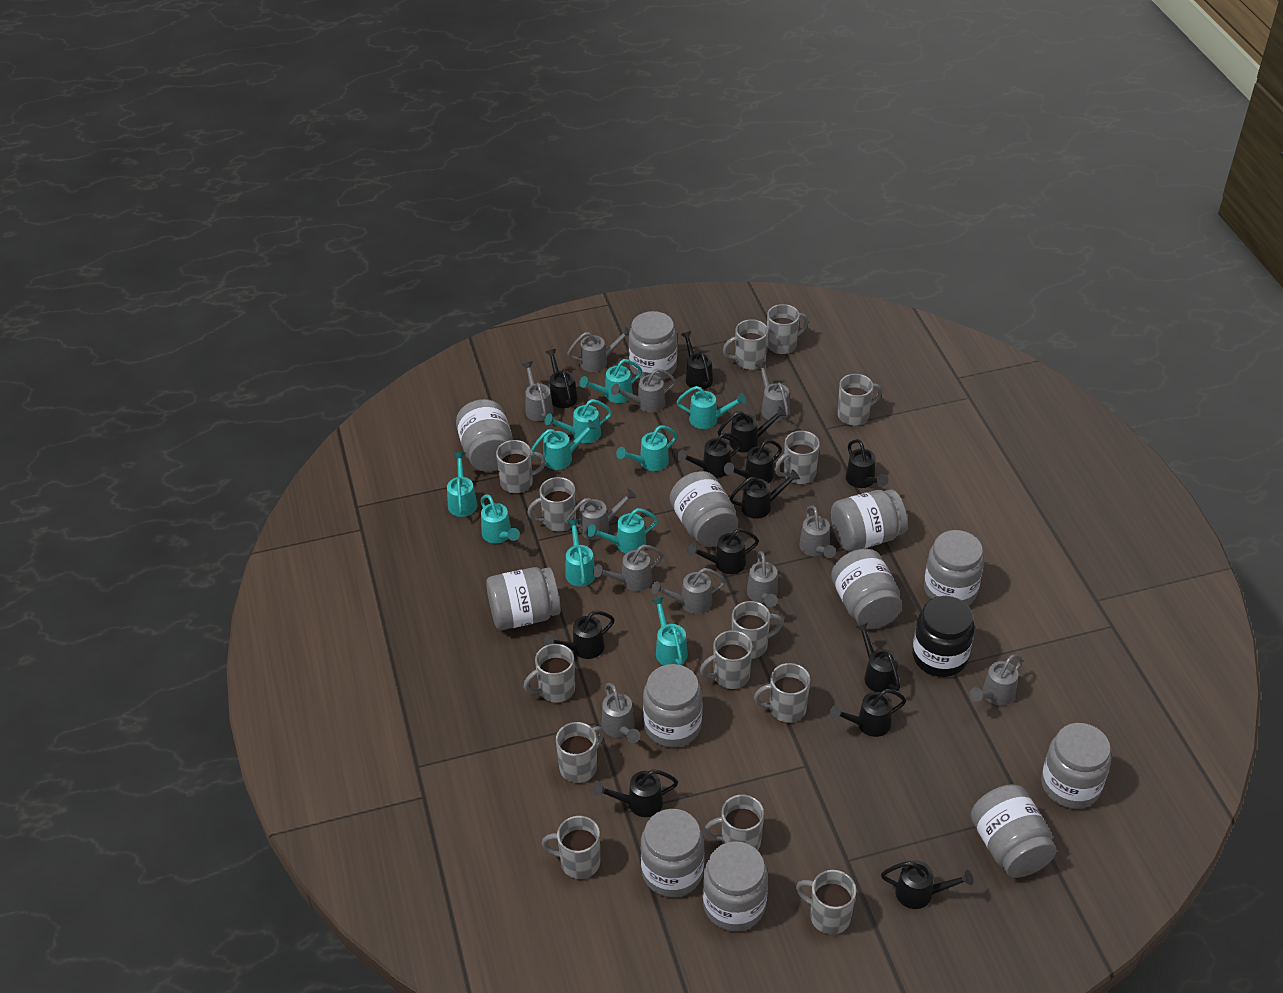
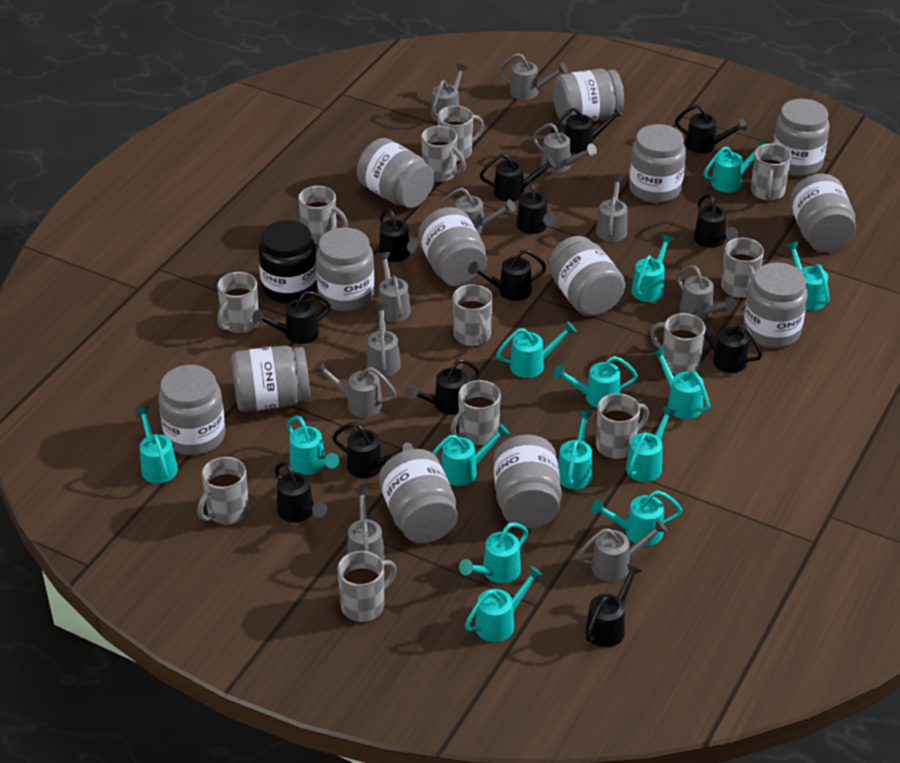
grey jar: [456,399,513,472] [486,567,561,630] [629,311,677,380] [641,809,704,897] [643,664,702,748] [670,471,738,547] [703,841,768,931] [831,489,908,552] [831,549,902,629] [924,530,984,605] [971,785,1057,878] [1041,723,1111,809] = 12 -> [158,365,226,455] [231,345,310,412] [316,228,375,312] [357,138,435,208] [379,449,458,543] [418,207,487,287] [493,434,562,529] [549,236,625,316] [553,68,624,125] [629,124,686,203] [743,262,808,348] [773,99,830,176] [790,174,856,252] = 13
grey mug: [496,440,546,493] [523,644,575,702] [527,477,576,531] [541,816,600,879] [556,722,604,783] [700,630,753,689] [704,795,764,850] [723,319,768,370] [732,601,783,659] [754,663,810,723] [767,304,809,354] [774,431,820,484] [796,870,856,934] [838,374,882,426] = 14 -> [197,457,249,524] [217,272,259,333] [298,186,348,244] [337,551,397,622] [421,126,466,182] [438,106,484,161] [450,380,501,445] [453,284,493,346] [596,393,649,459] [650,313,706,375] [721,238,764,298] [751,144,791,201] = 12
turquoise watering can: [447,452,477,517] [480,494,520,544] [531,420,597,470] [544,399,612,443] [565,519,595,586] [579,359,642,403] [587,508,658,553] [616,425,678,471] [652,597,688,665] [676,386,746,429] = 10 -> [135,406,178,483] [287,415,339,475] [432,423,510,486] [459,522,528,583] [465,566,543,642] [496,321,577,378] [553,356,638,408] [558,410,593,489] [591,490,682,546] [626,406,676,482] [631,234,674,302] [651,347,710,419] [704,138,766,193] [785,241,830,311] = 14

